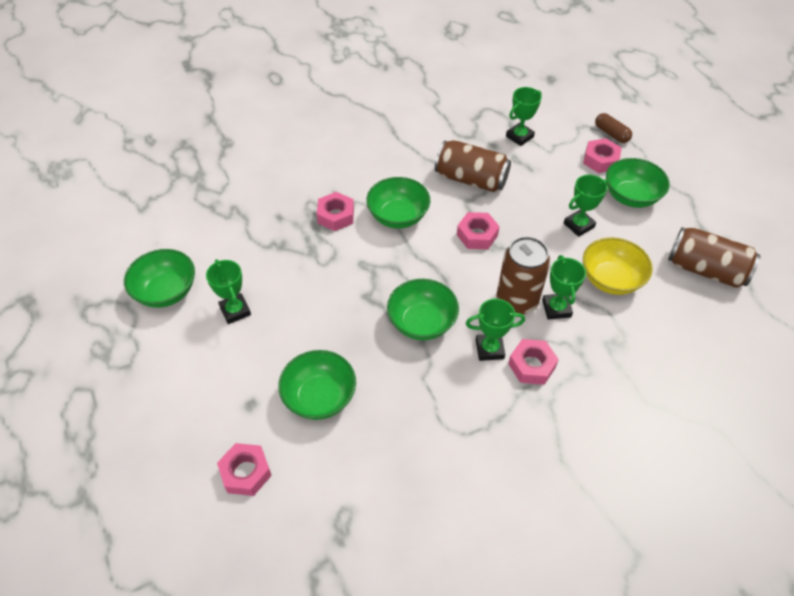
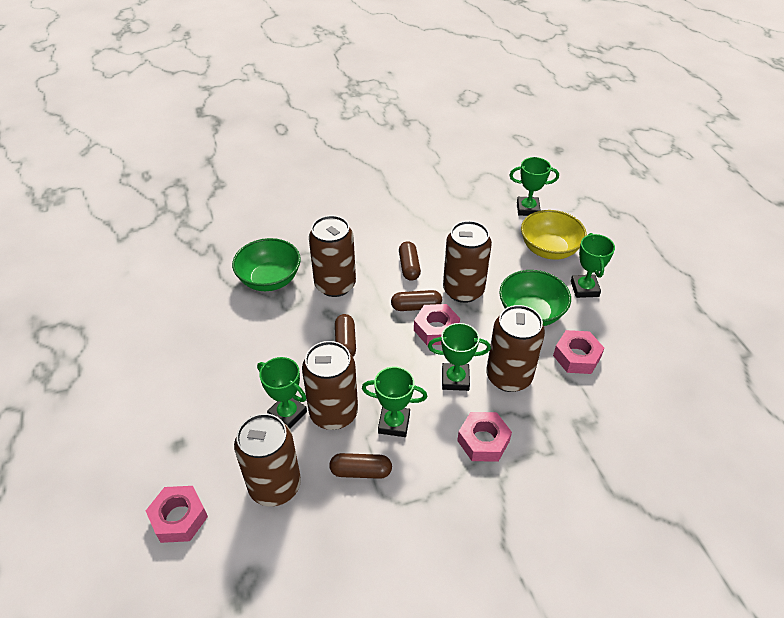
brown can: [435,140,511,192] [496,236,550,315] [668,227,760,288] = 3 -> [234,413,301,507] [302,341,358,430] [309,215,356,297] [443,221,492,303] [486,305,545,392] = 5
brown capsule: [595,113,632,143] = 1 -> [329,453,392,479] [335,314,356,357] [391,290,442,311] [399,241,421,280] = 4
green bowl: [124,249,195,308] [278,350,356,420] [366,177,430,229] [387,279,459,340] [606,158,670,208] = 5 -> [232,238,301,291] [499,270,571,326] = 2
pink nut: [217,443,272,496] [317,192,354,231] [457,212,500,249] [508,339,559,385] [583,138,622,173] = 5 -> [146,486,208,543] [414,304,460,345] [457,412,512,462] [553,330,604,374] = 4

